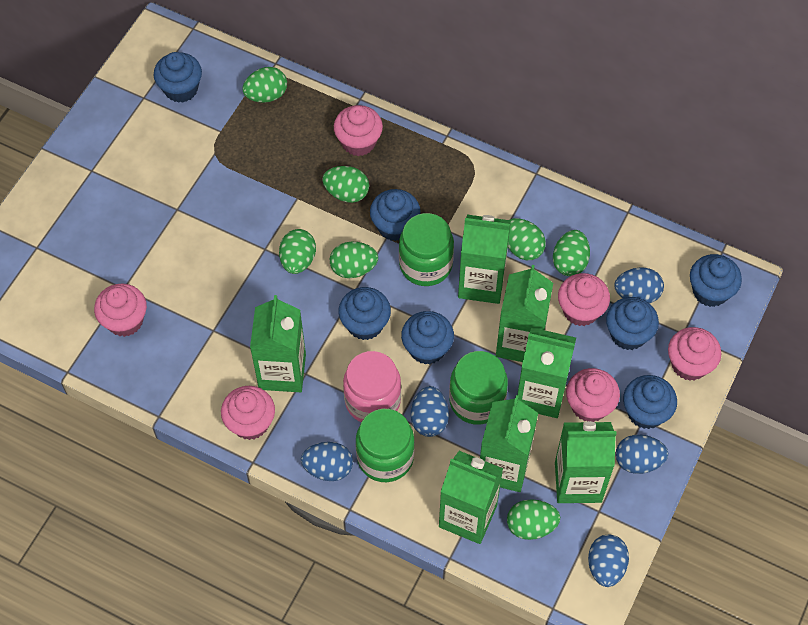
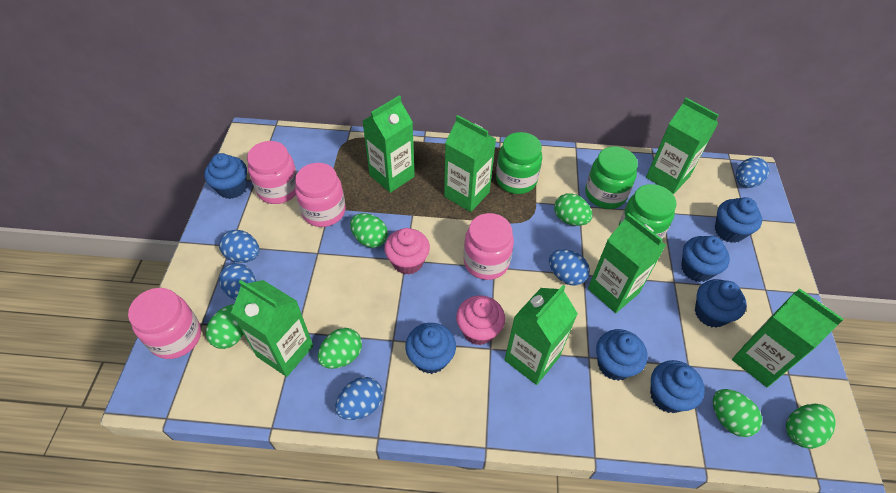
green egg: [242,67,287,103] [279,229,316,274] [322,166,369,203] [330,242,378,278] [507,499,560,540] [508,218,546,260] [553,230,590,276] = 7 -> [206,304,243,349] [318,328,362,369] [350,213,388,248] [554,193,592,226] [713,389,762,437] [786,404,835,449] = 6
pink cupcake: [94,284,147,337] [221,386,275,440] [334,105,383,156] [558,273,610,326] [566,368,620,422] [668,327,721,381] = 6 -> [384,228,430,275] [456,296,505,345] = 2
pink jar: [343,351,401,422] = 1 -> [128,288,201,359] [247,141,297,204] [295,163,345,227] [464,213,514,280] = 4

